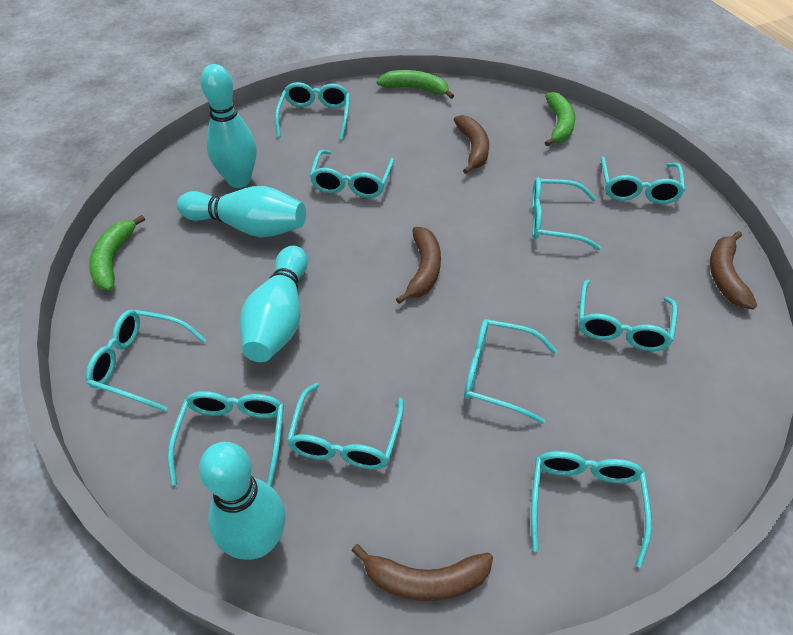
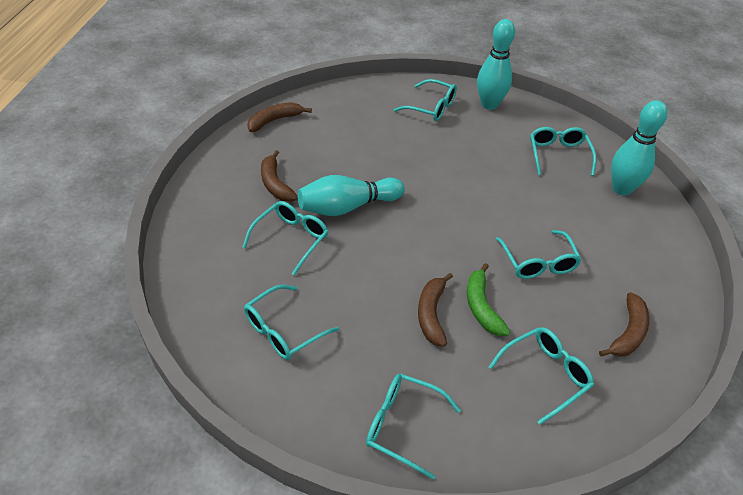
green banana: [89,215,145,291] [377,70,454,99] [545,92,575,146] = 3 -> [467,263,510,336] = 1
turquoise bowling pin: [177,186,306,237] [199,442,285,560] [201,64,257,188] [240,246,308,362] = 4 -> [298,175,405,216] [477,19,515,110] [611,100,667,196] = 3
turquoise glasses: [86,309,206,412] [168,391,284,487] [275,82,350,140] [287,383,404,470] [310,150,394,198] [464,319,557,424] [531,451,652,568] [532,177,601,250] [579,280,677,351] [601,157,685,204] = 10 -> [243,201,329,275] [244,284,339,360] [366,374,461,479] [394,79,457,121] [488,327,594,425] [496,230,582,279] [530,127,596,176] = 7

